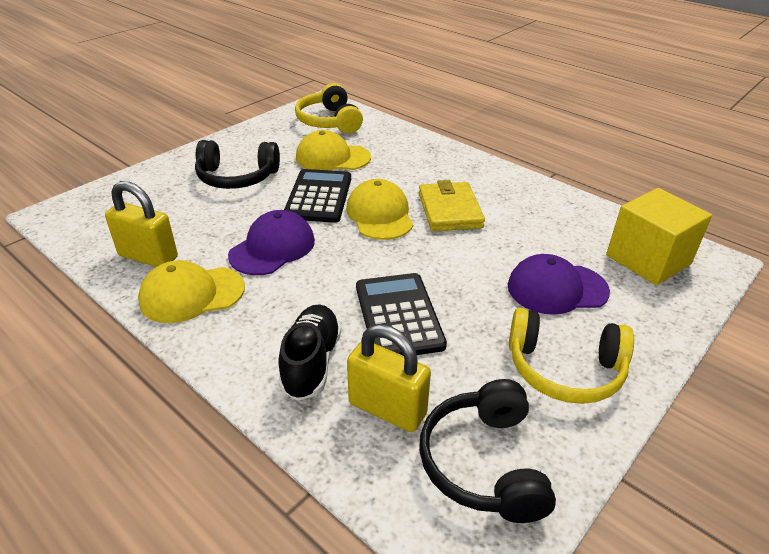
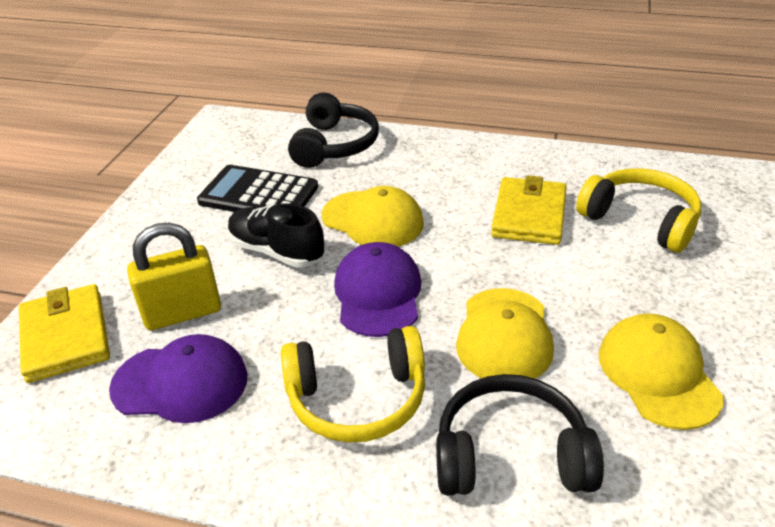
black calculator: [284,169,351,223] [356,273,447,356] = 2 -> [197,165,318,212] = 1
yellow cube: [606,188,712,285] = 1 -> none = 0
yellow padlock: [105,181,178,267] [347,324,431,432] = 2 -> [127,223,221,330] = 1
yellow wallet: [419,180,485,231] = 1 -> [19,284,110,383] [491,175,567,245] = 2

